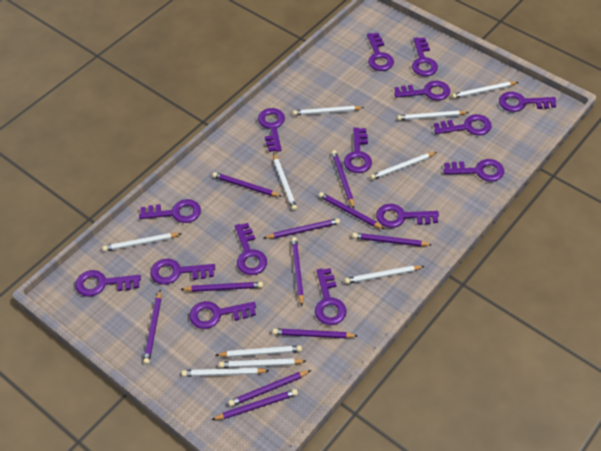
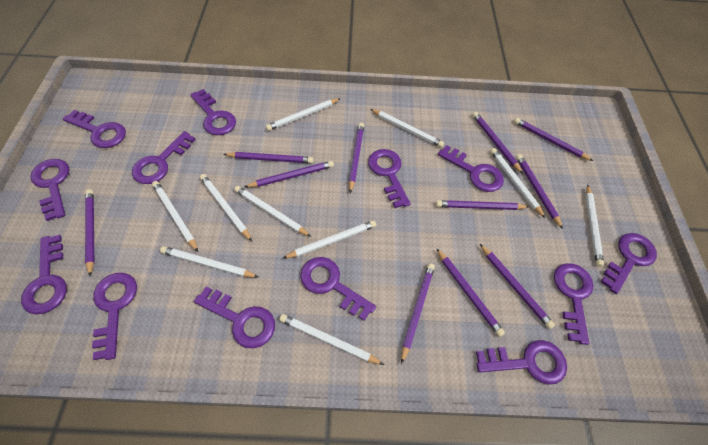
purple key: [75,270,141,297] [139,199,201,223] [150,259,215,285] [190,301,256,329] [235,223,267,275] [258,108,285,152] [315,268,347,325] [344,127,372,173] [367,33,394,71] [376,204,439,228] [394,80,450,100] [412,37,438,76] [434,114,492,135] [444,159,504,182] [499,92,556,112] = 15 -> [21,235,67,314] [30,159,69,221] [63,110,126,148] [92,273,137,360] [132,131,196,184] [190,89,236,135] [194,286,275,349] [300,257,376,321] [368,149,410,208] [438,145,504,192] [476,340,567,385] [554,263,593,345] [601,233,657,294] = 13

